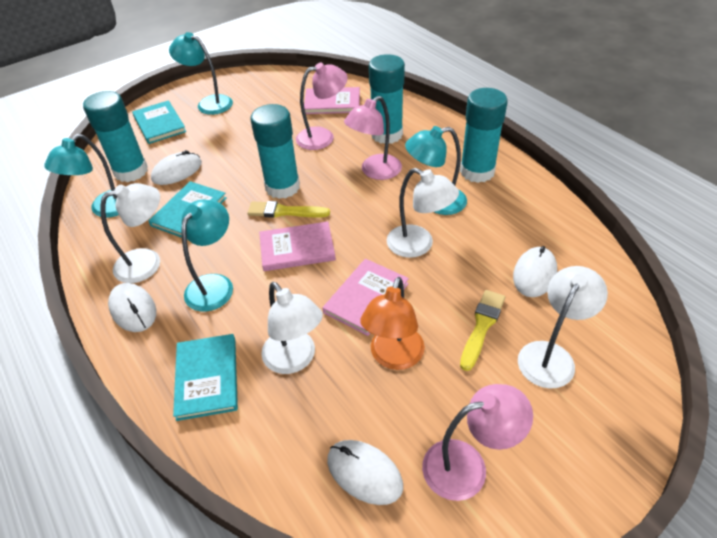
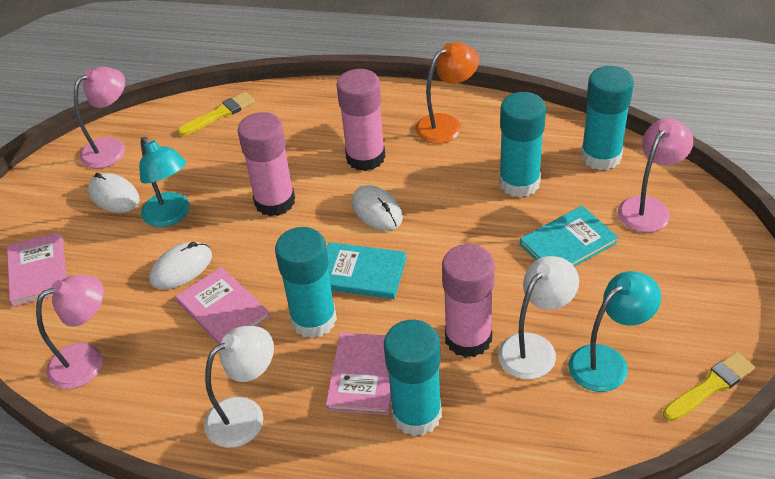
pink glue stick: none = 0 -> [237,112,295,216] [336,69,385,171] [442,244,495,358] = 3
turquoise book: [132,100,186,144] [149,181,227,238] [173,334,238,421] = 3 -> [327,242,407,299] [520,206,618,267] = 2
turquoise lamp: [44,134,119,218] [169,32,233,115] [181,199,233,312] [405,126,467,215] = 4 -> [139,137,190,227] [568,271,661,392] = 2
white lamp: [101,183,160,283] [261,282,323,374] [387,168,459,258] [518,266,608,389] = 4 -> [204,326,274,448] [498,256,579,379] = 2
white mouse: [108,283,156,332] [151,150,202,185] [327,440,403,505] [513,246,557,297] = 4 -> [88,173,140,213] [149,242,212,289] [352,185,403,231] = 3

